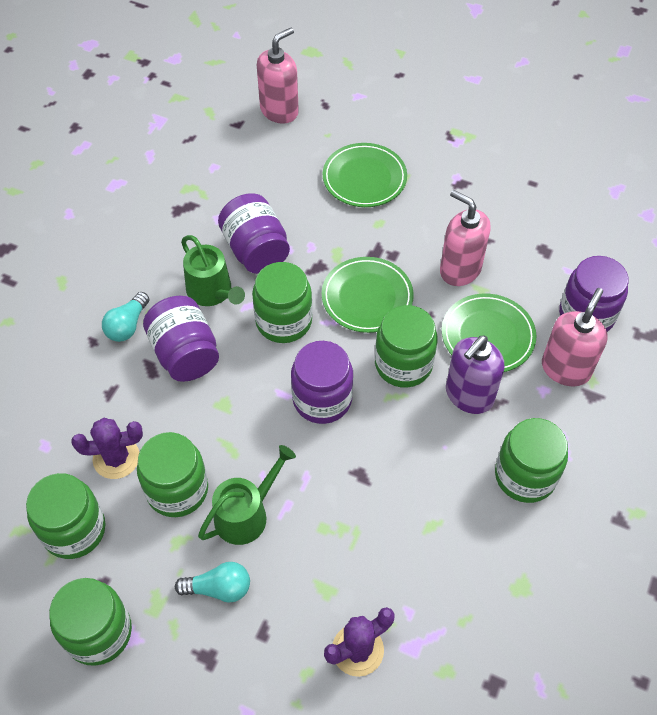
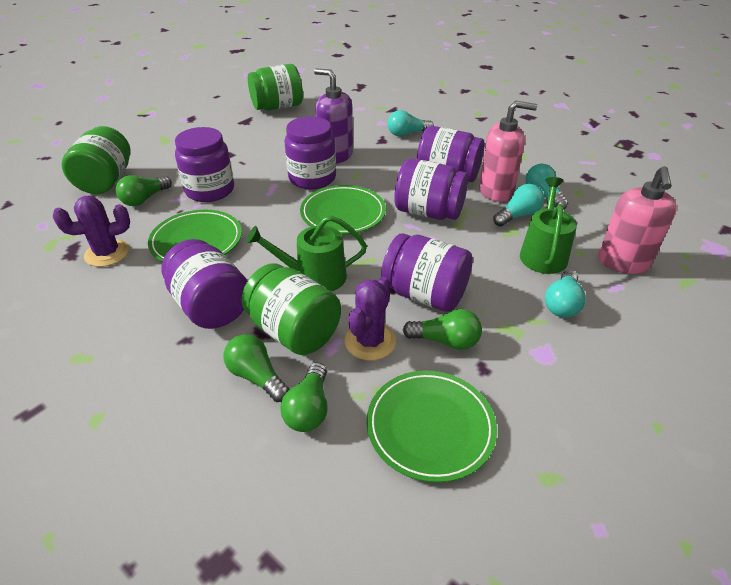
green jar: [26,473,106,559] [49,578,132,666] [137,432,208,517] [252,262,312,343] [375,305,438,388] [495,418,568,503] = 6 -> [62,126,131,194] [241,264,341,355] [248,64,303,111] = 3
green light bulb: none = 0 -> [116,175,172,206] [224,334,289,402] [280,362,328,432] [403,309,482,350] = 4
pink soap dispenser: [257,28,299,124] [440,190,491,286] [542,288,608,386] = 3 -> [479,101,537,202] [598,166,677,274] = 2
purple jar: [143,296,219,382] [218,193,290,274] [291,341,353,424] [559,256,629,332] = 4 -> [161,239,247,329] [175,127,234,202] [284,116,336,189] [381,233,473,312] [394,158,468,220] [417,126,484,182] = 6
turquoise light bulb: [102,292,150,342] [175,562,250,603] = 2 -> [388,110,434,137] [493,184,544,226] [525,164,568,210] [545,270,586,318] = 4

